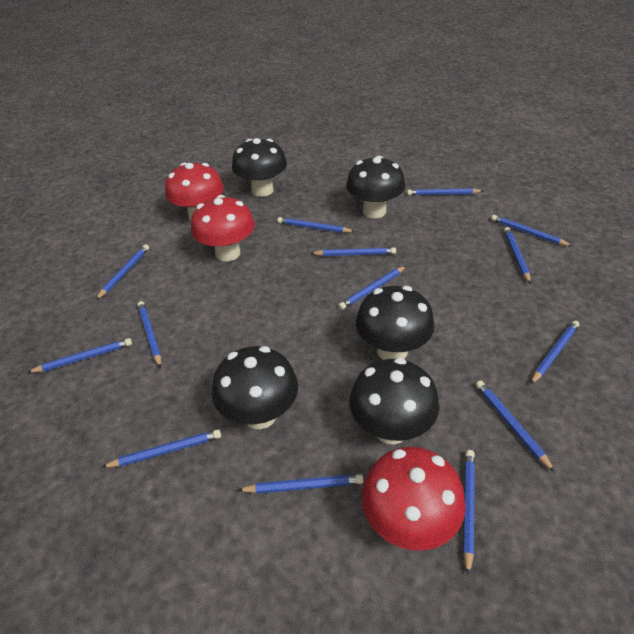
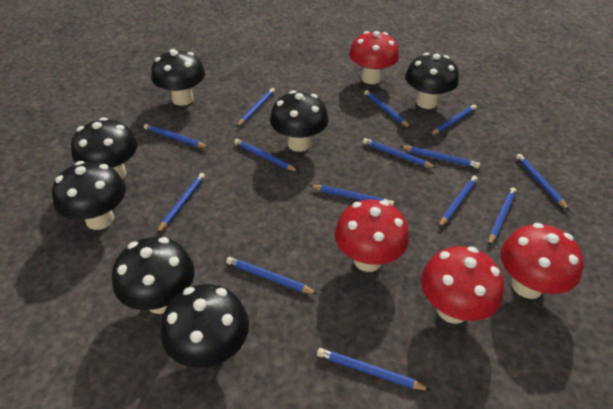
black mushroom: [212,346,298,429] [232,138,287,197] [346,156,405,219] [349,358,439,444] [356,286,435,360] = 5 -> [52,161,126,230] [71,117,137,179] [112,237,195,314] [151,49,205,106] [161,284,249,368] [270,91,329,152] [405,53,459,109] = 7
red mushroom: [165,162,224,221] [191,195,255,262] [361,447,466,551] = 3 -> [335,199,409,272] [349,31,399,84] [421,246,504,324] [500,223,584,299] = 4

